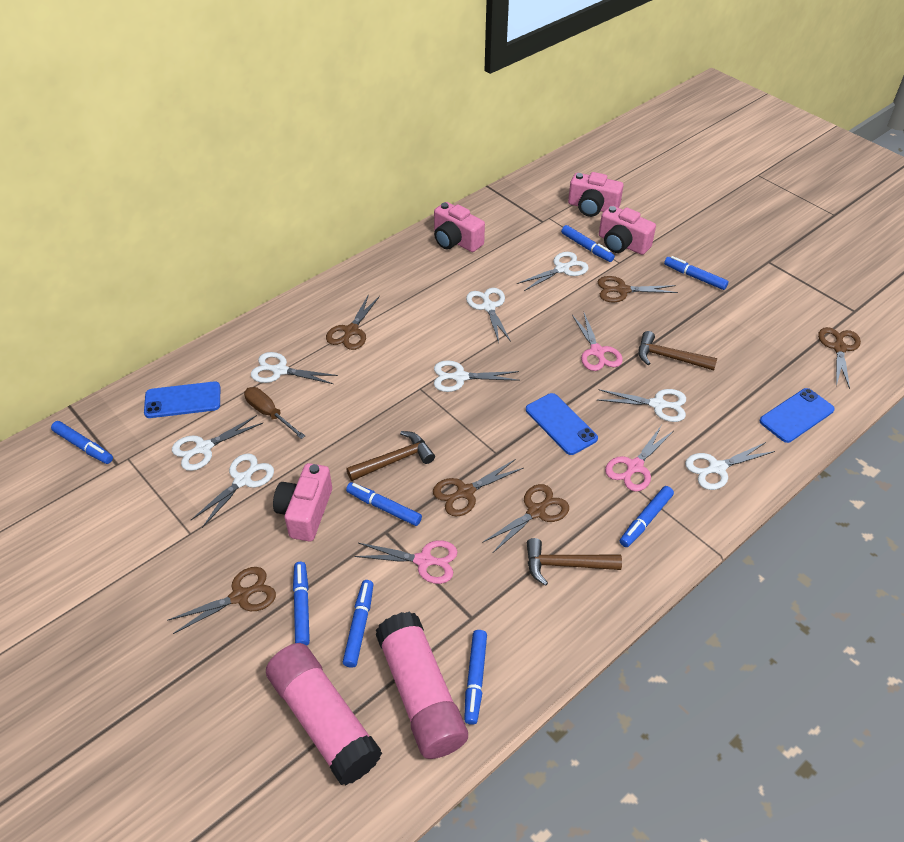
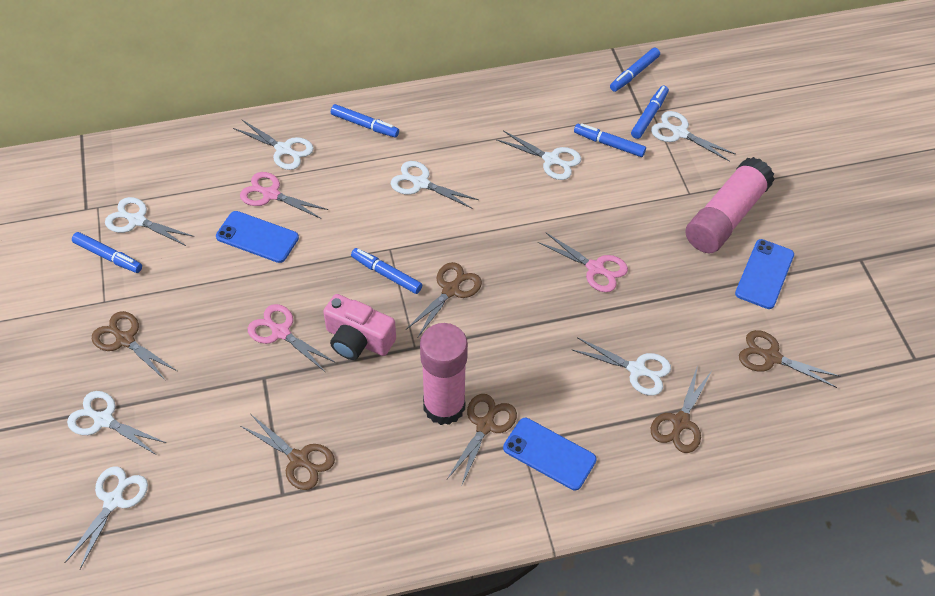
blue marker: [51,421,113,464] [293,562,310,646] [343,580,374,668] [346,482,422,526] [464,630,487,725] [561,225,615,262] [620,486,674,547] [664,256,729,290] = 8 -> [72,232,142,273] [331,104,399,137] [351,248,422,294] [574,123,646,157] [610,48,660,92] [631,86,669,139] = 6
brown hammer: [346,431,435,481] [527,538,622,586] [638,331,717,370] = 3 -> none = 0
brown screwdriver: [244,387,305,439] = 1 -> none = 0
pink camera: [273,463,332,542] [434,202,485,252] [568,172,624,217] [599,205,656,255] = 4 -> [323,294,396,360] = 1

